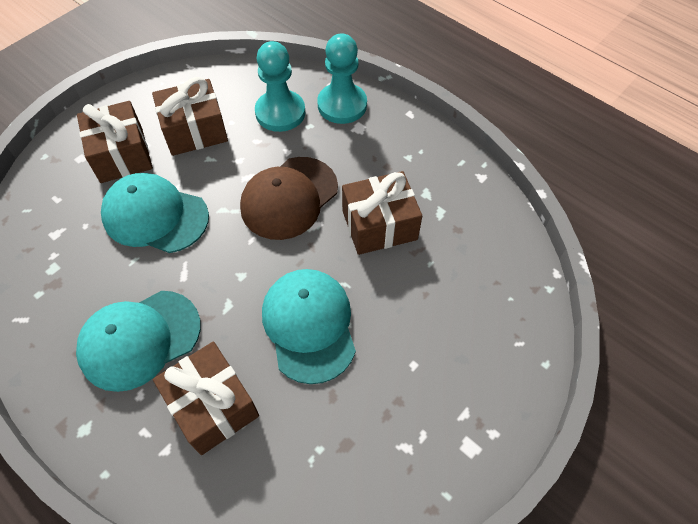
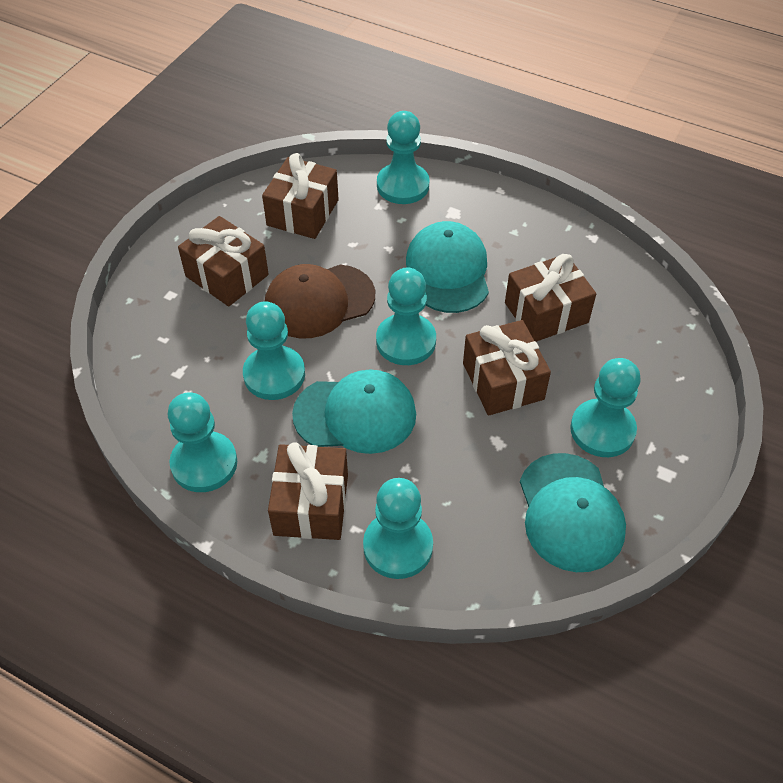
brown gift: [77,101,153,183] [152,77,228,156] [153,342,259,455] [342,171,422,255] = 4 -> [178,216,269,306] [262,153,339,239] [268,442,348,540] [463,320,551,415] [505,254,596,342] = 5
turquoise pawn: [255,41,305,132] [317,34,367,124] = 2 -> [168,393,237,492] [243,301,305,400] [363,478,433,579] [376,268,436,365] [377,111,430,204] [570,358,641,457] = 6

